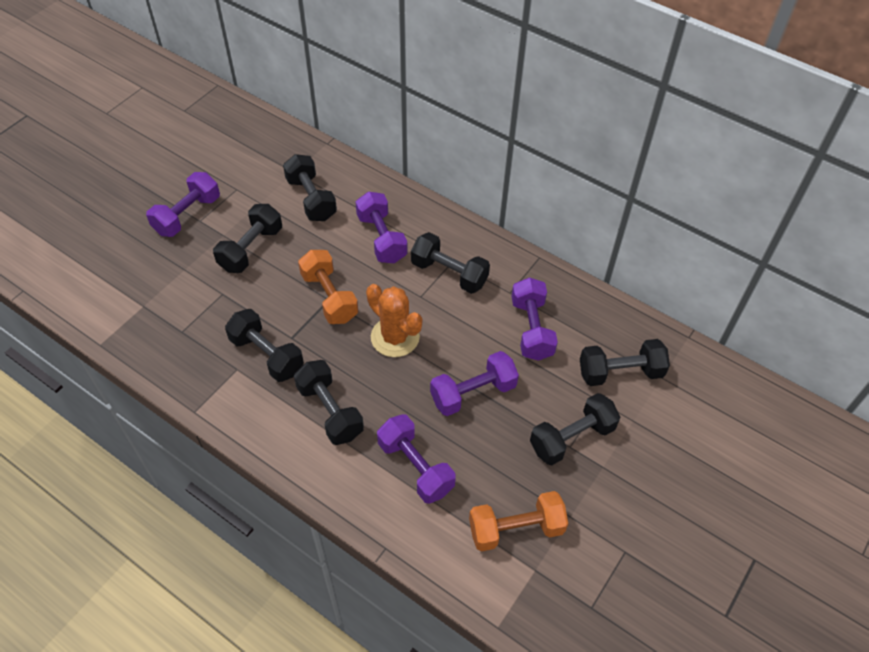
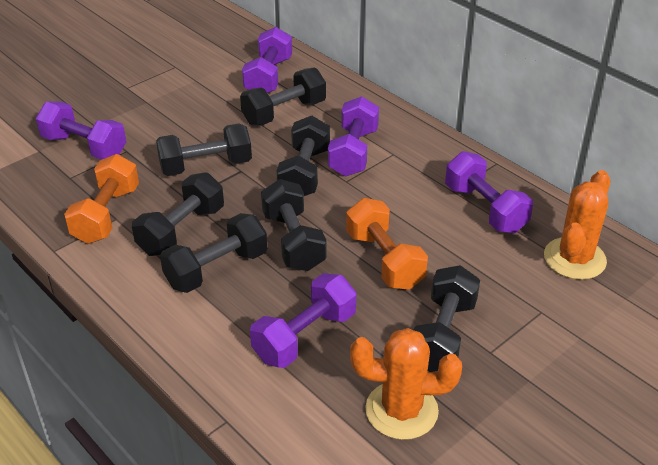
orange cactus: [366,284,422,357] = 1 -> [350,328,462,440] [544,170,610,280] = 2

